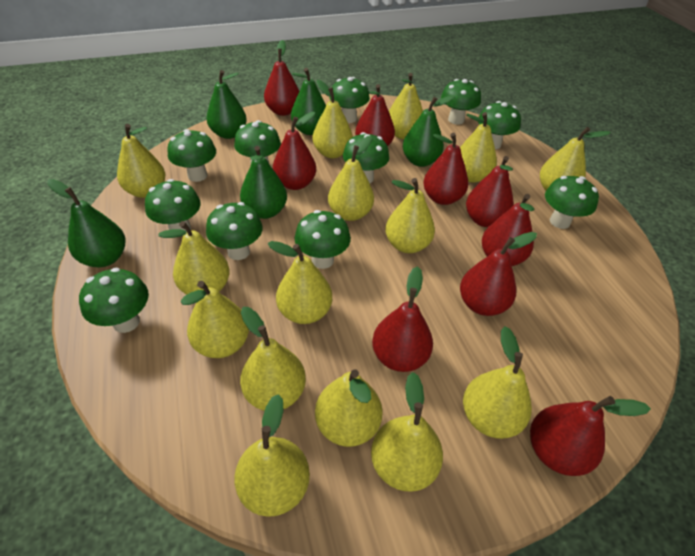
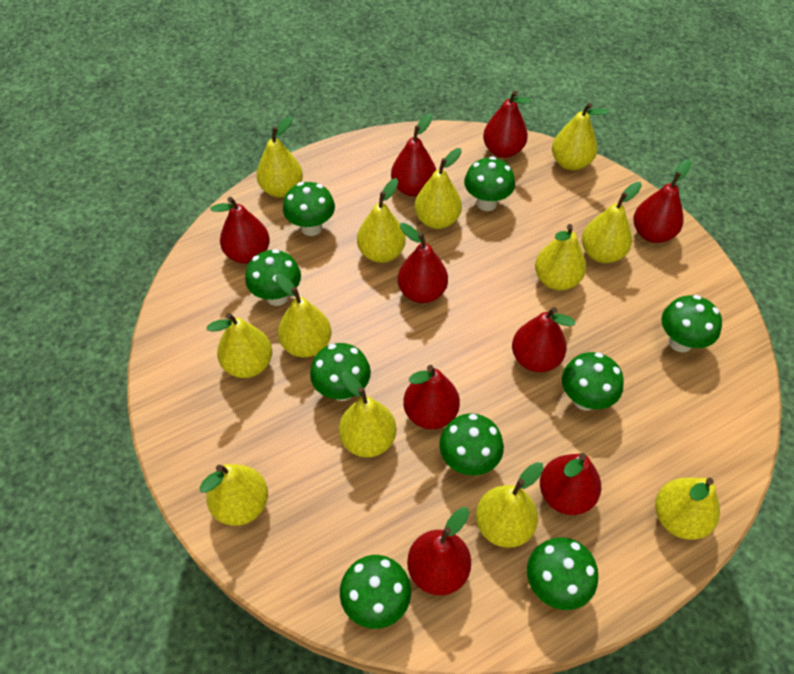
green mushroom: [79,268,149,333] [145,179,201,232] [167,129,216,182] [206,202,263,260] [234,120,281,163] [295,210,351,269] [329,77,370,123] [343,132,389,183] [441,79,481,125] [478,101,521,149] [545,176,599,229] = 11 -> [245,249,301,306] [283,182,335,236] [310,343,371,401] [340,555,411,629] [439,413,504,476] [464,156,515,211] [527,537,598,610] [562,352,624,411] [661,295,722,353] = 9
green pear: [47,179,125,267] [207,70,247,139] [240,146,287,219] [291,68,326,135] [403,95,455,167] = 5 -> none = 0
yellow pear: [117,124,165,198] [159,221,230,295] [181,281,249,358] [234,394,310,517] [240,307,306,411] [268,241,332,324] [312,80,353,158] [315,369,383,447] [328,136,374,221] [371,372,443,492] [385,178,435,253] [389,73,423,139] [460,112,497,183] [463,326,532,439] [540,127,611,190] = 15 -> [200,464,268,526] [207,313,272,378] [256,116,303,198] [275,274,332,358] [339,371,396,457] [357,178,406,263] [415,148,462,229] [476,462,544,548] [535,224,586,290] [552,103,609,170] [582,182,642,263] [655,478,720,540] = 12

